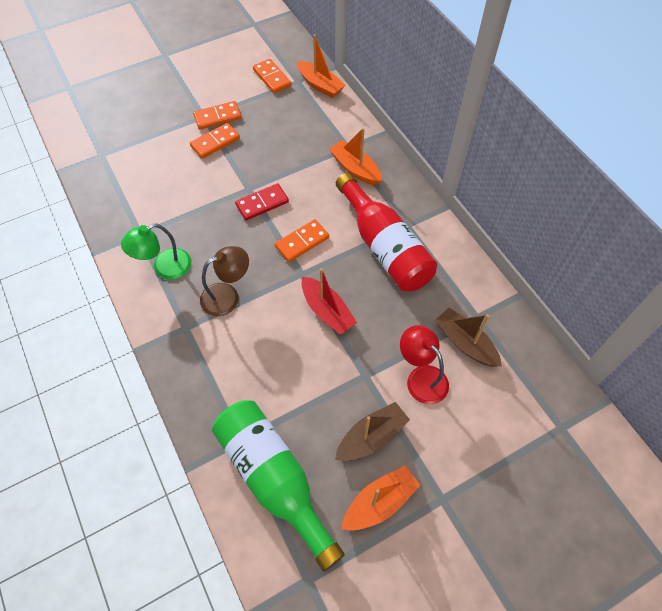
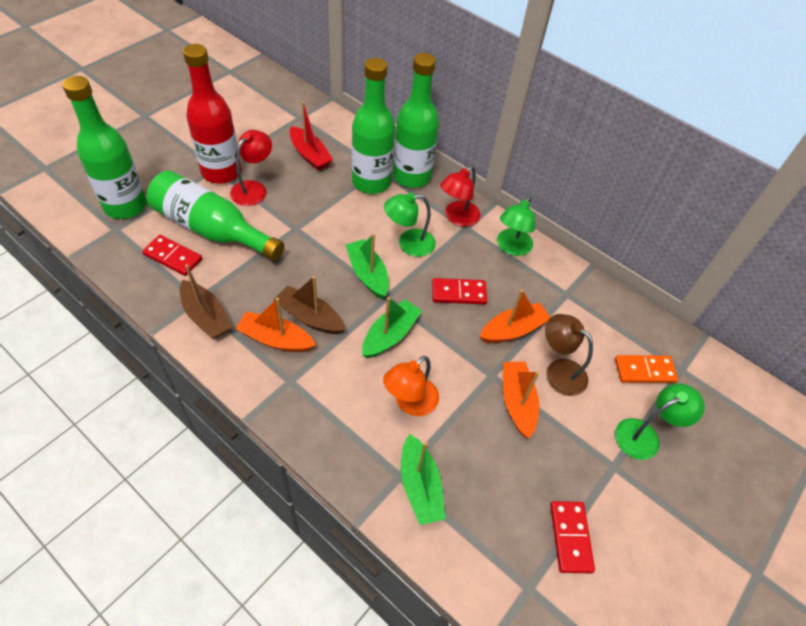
green boat: none = 0 -> [346,234,389,299] [362,297,422,358] [401,434,446,525] = 3
green bottle: [212,400,345,572] = 1 -> [62,76,147,219] [147,171,284,261] [352,58,395,194] [393,53,439,188] = 4
green lamp: [121,224,192,280] = 1 -> [384,193,436,257] [497,195,535,256] [615,383,705,460] = 3
orange domino: [190,123,240,159] [193,101,242,130] [253,59,291,93] [275,219,329,262] = 4 -> [615,355,678,383] = 1
orange lamp: none = 0 -> [383,356,439,416] = 1
red domino: [235,183,289,220] = 1 -> [142,235,202,276] [432,278,487,304] [550,501,595,573] = 3
red lamp: [400,325,449,404] = 1 -> [230,130,272,206] [440,166,480,227] = 2

